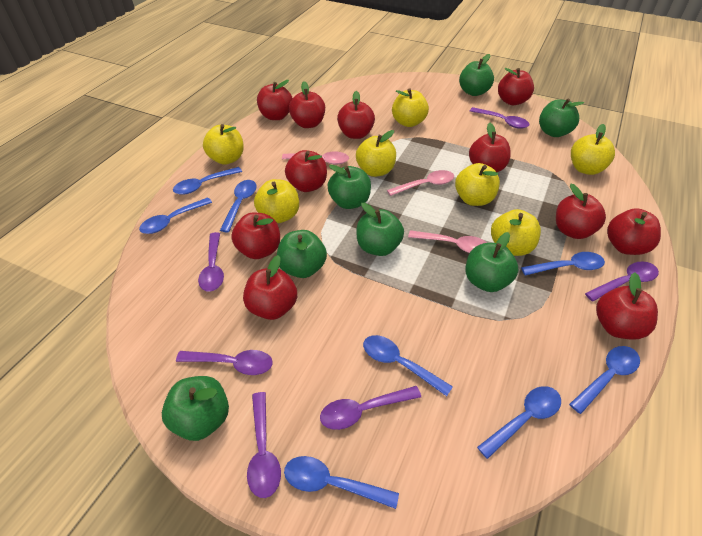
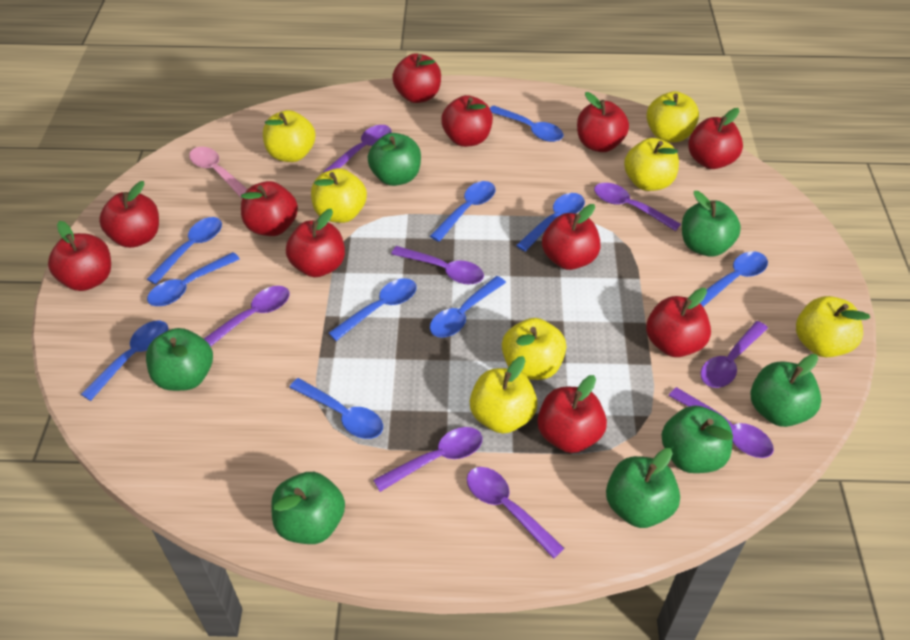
blue spoon: [139,197,212,234] [173,167,242,195] [220,180,257,232] [284,456,399,509] [363,335,453,397] [477,386,561,459] [521,252,605,276] [569,346,640,414] = 8 -> [81,321,168,401] [147,217,222,285] [147,252,240,306] [289,378,383,439] [328,278,417,341] [430,181,495,242] [430,276,506,338] [490,105,563,142] [516,193,585,252] [700,251,768,307] = 10
pink spoon: [282,151,349,165] [387,170,454,196] [408,230,487,253] = 3 -> [189,147,248,199] = 1
purple spoon: [176,350,273,375] [198,232,224,292] [247,392,281,498] [320,386,421,430] [470,107,530,129] [585,261,659,301] = 6 -> [204,286,289,347] [323,125,392,173] [373,427,483,492] [391,246,484,284] [467,467,564,559] [594,183,681,231] [669,387,774,458] [701,321,768,388] = 8

